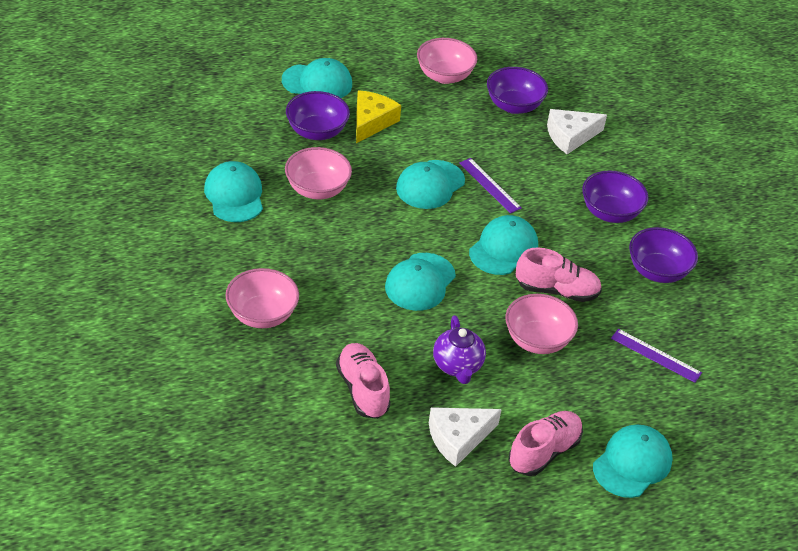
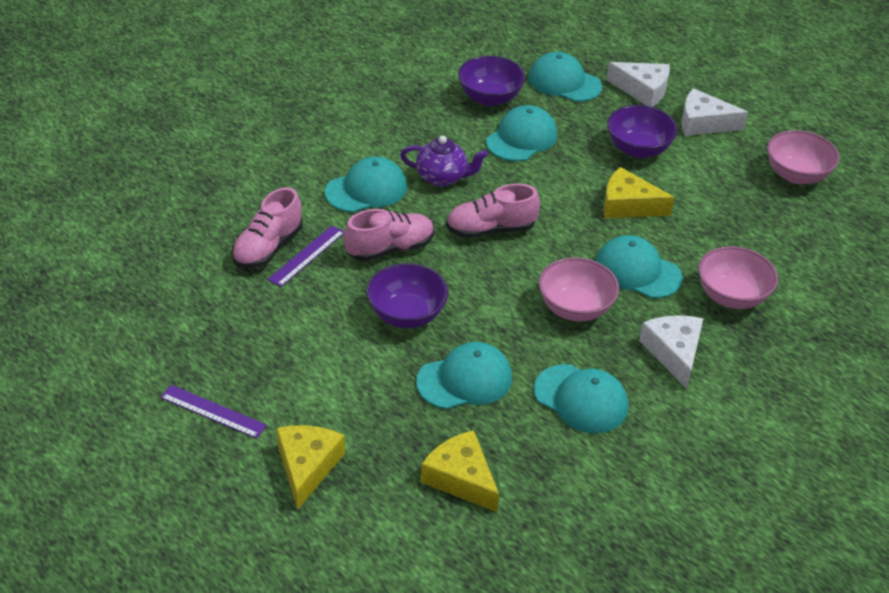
pink bowl: [225,268,299,328] [285,147,352,199] [417,38,477,84] [505,294,578,354] = 4 -> [539,257,619,321] [698,246,778,309] [767,130,840,184] = 3
purple bowl: [286,91,350,140] [487,67,548,114] [582,170,649,223] [629,227,698,283] = 4 -> [367,263,448,328] [458,56,526,106] [607,105,678,158] = 3
white cheese: [429,407,502,467] [547,109,607,154] = 2 -> [606,62,670,107] [639,315,704,389] [681,88,748,136] = 3
yellow cheese: [356,90,401,143] = 1 -> [276,425,345,510] [421,430,499,512] [603,167,675,218] = 3

